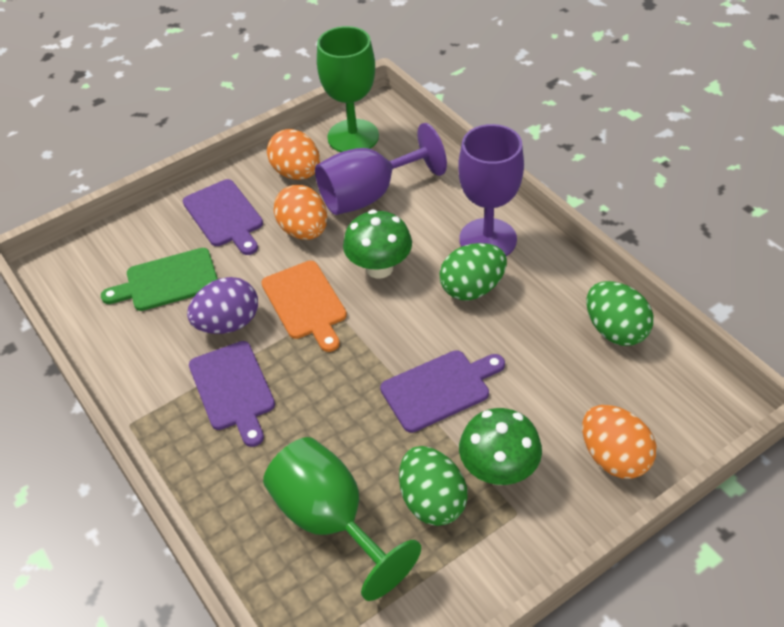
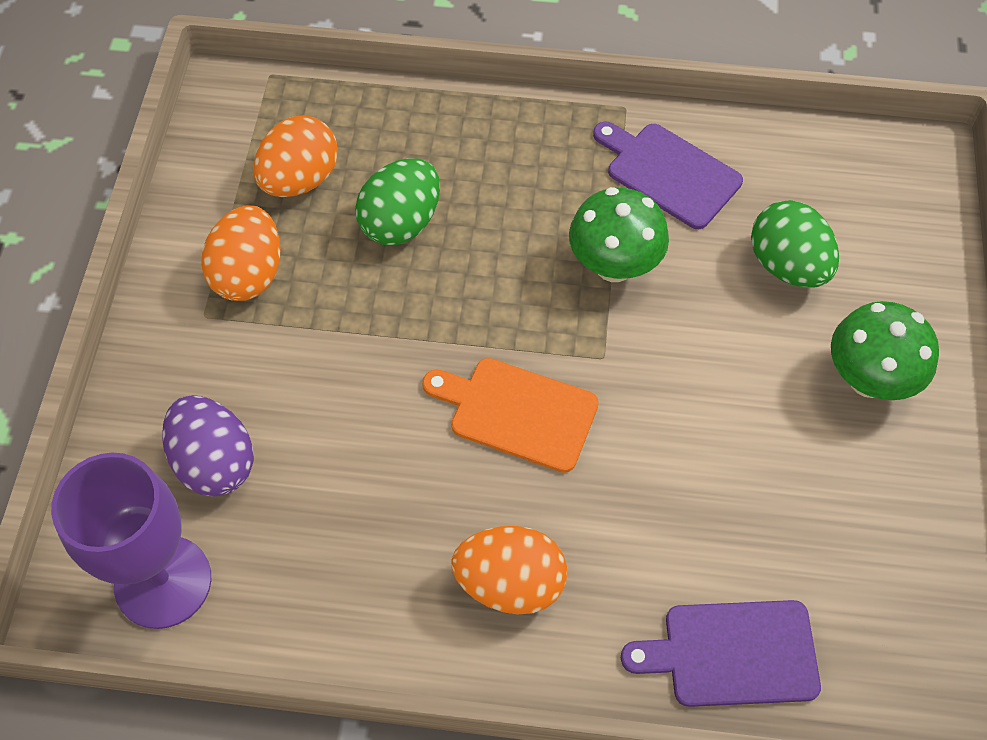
green cutting board: [101,248,218,311] = 1 -> none = 0
green egg: [399,446,468,526] [439,243,507,300] [587,281,654,346] = 3 -> [355,159,440,245] [751,200,839,288] = 2
green goblet: [263,437,421,601] [317,26,379,152] = 2 -> none = 0
purple cutting board: [183,179,263,255] [189,341,275,447] [380,350,505,433] = 3 -> [593,121,743,229] [621,600,821,707] = 2
purple goblet: [315,123,447,215] [458,124,524,256] = 2 -> [51,453,211,629] = 1

